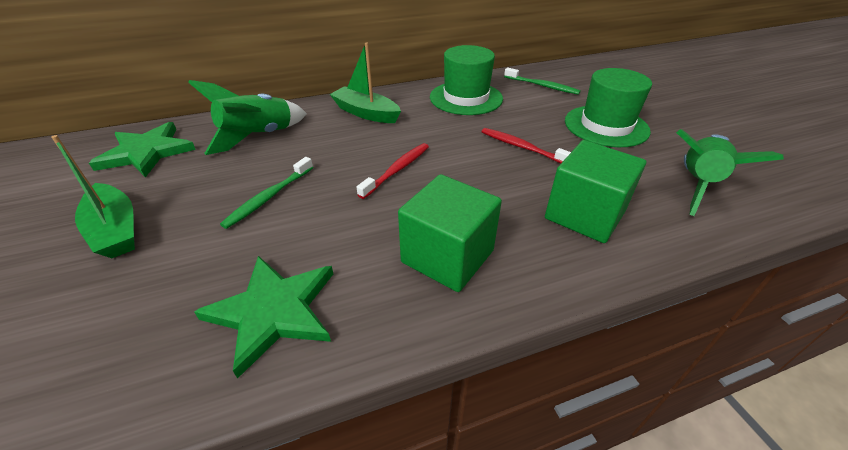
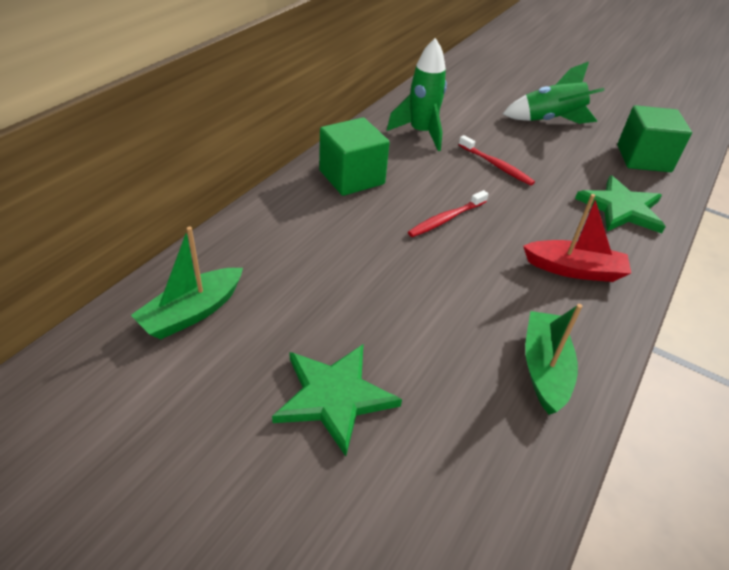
green hat: [430,45,503,115] [565,68,652,147] = 2 -> none = 0
green toothbrush: [220,157,313,229] [504,68,581,95] = 2 -> none = 0
red boat: none = 0 -> [523,194,631,282] = 1

